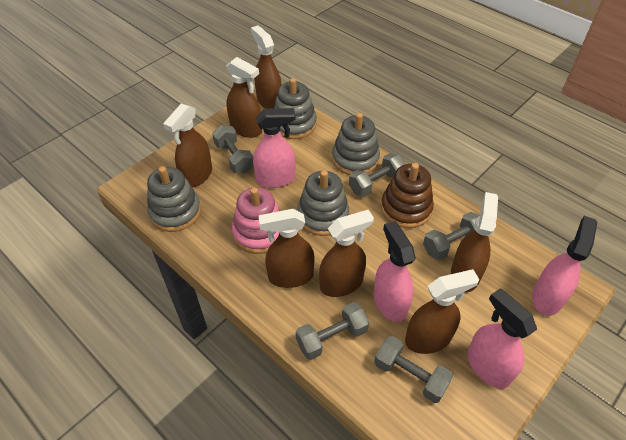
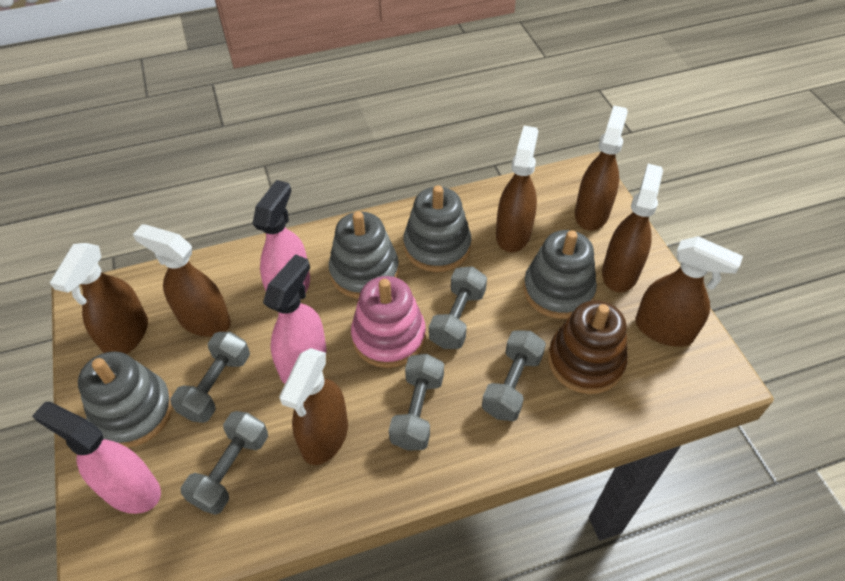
pink spray bottle: [253,108,296,188] [373,221,416,322] [467,288,537,389] [532,216,597,316] = 4 -> [32,402,161,514] [252,180,310,300] [263,254,327,384] = 3

